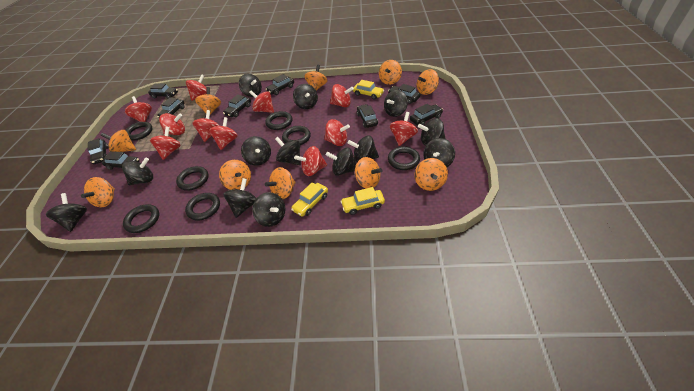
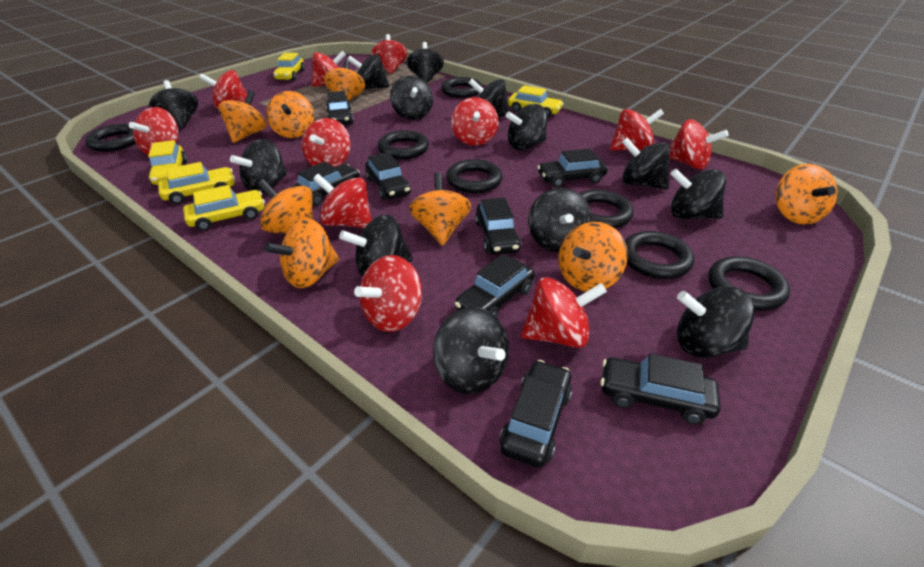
black car: [87,138,109,164] [102,151,140,170] [148,83,178,99] [157,97,185,118] [223,94,251,117] [266,74,294,95] [357,104,378,128] [388,84,420,104] [410,104,443,125] = 9 -> [290,162,360,206] [326,91,353,125] [365,152,411,200] [455,254,535,317] [475,197,521,255] [500,360,572,468] [537,148,608,187] [600,353,721,424] = 8
orange spinning top: [81,177,115,207] [100,130,136,152] [195,87,221,115] [219,160,251,190] [265,167,296,199] [304,65,328,91] [355,157,382,188] [379,60,402,85] [414,158,448,191] [417,69,439,95] = 10 -> [218,91,267,143] [258,179,313,234] [264,219,339,288] [266,91,314,138] [324,60,365,101] [409,172,471,246] [558,222,628,292] [775,164,838,224] = 8
yellow car: [291,183,328,216] [341,187,385,215] [353,80,384,100] = 3 -> [148,140,187,185] [158,162,235,204] [183,185,265,231] [273,53,305,81] [508,85,564,118] = 5

